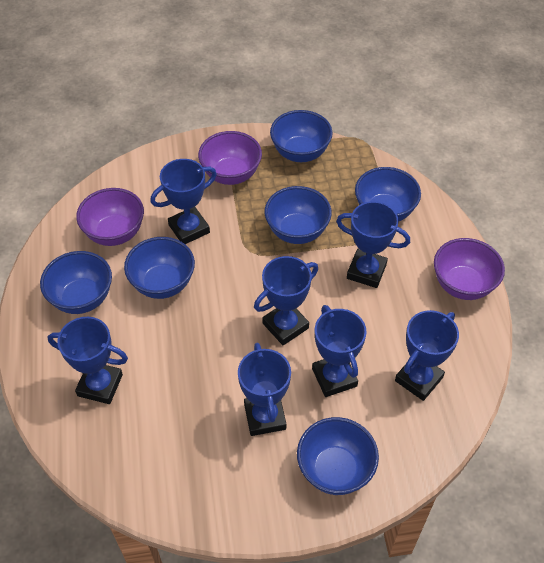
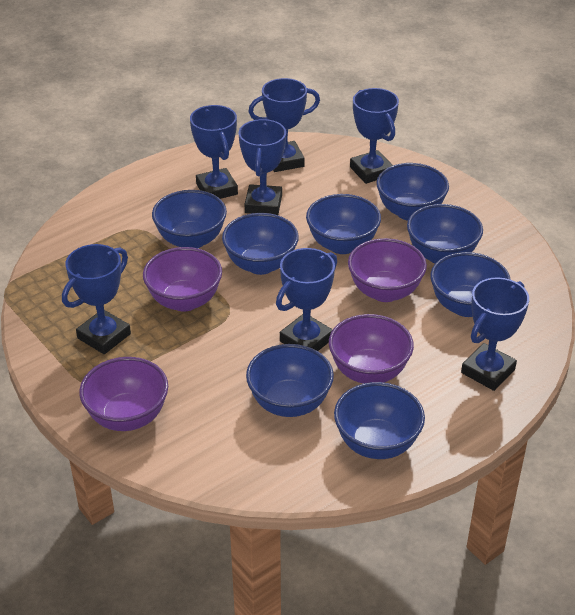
blue bowl: [40,251,112,314] [124,237,195,299] [265,186,332,244] [270,110,333,162] [297,417,379,495] [355,167,421,221] = 6 -> [152,190,227,248] [222,213,299,275] [246,344,334,417] [306,194,381,254] [334,382,425,459] [376,163,449,221] [407,204,483,263] [430,252,510,317] = 8
purple bowl: [76,188,144,246] [198,131,262,185] [434,238,505,300] = 3 -> [79,357,168,431] [143,247,222,312] [329,314,414,384] [348,238,427,302] = 4

